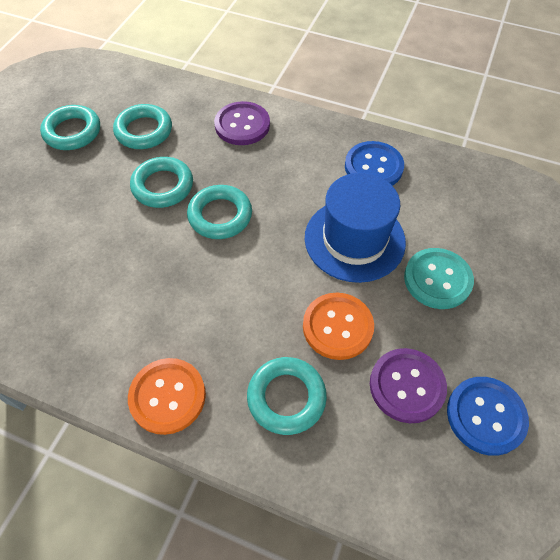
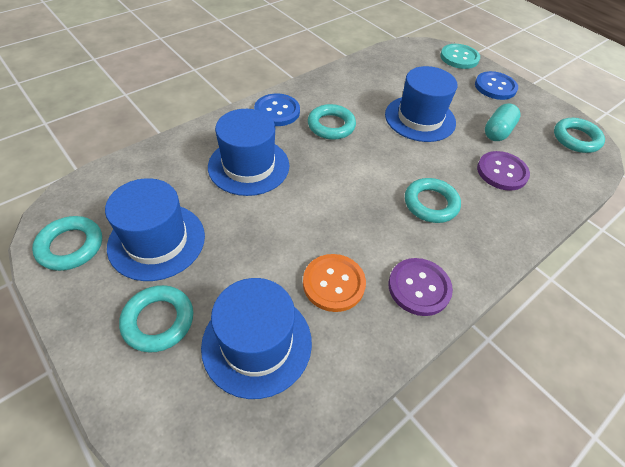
blue hat: [305,173,406,283] = 1 -> [105,178,205,281] [201,278,312,399] [208,109,290,196] [385,66,458,142] = 4
orange button: [128,358,206,435] [303,293,374,360] = 2 -> [303,254,366,312] = 1
turquoise capsule: none = 0 -> [485,104,521,141] = 1

